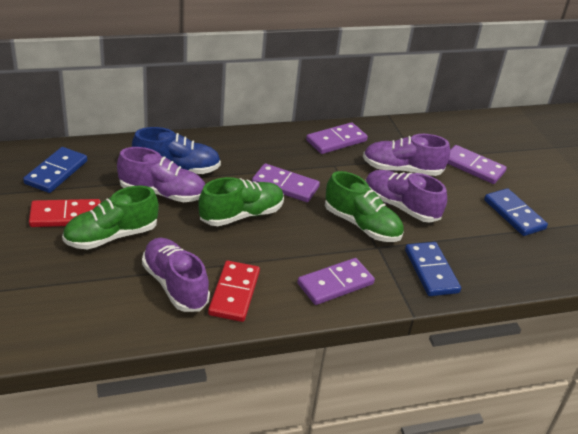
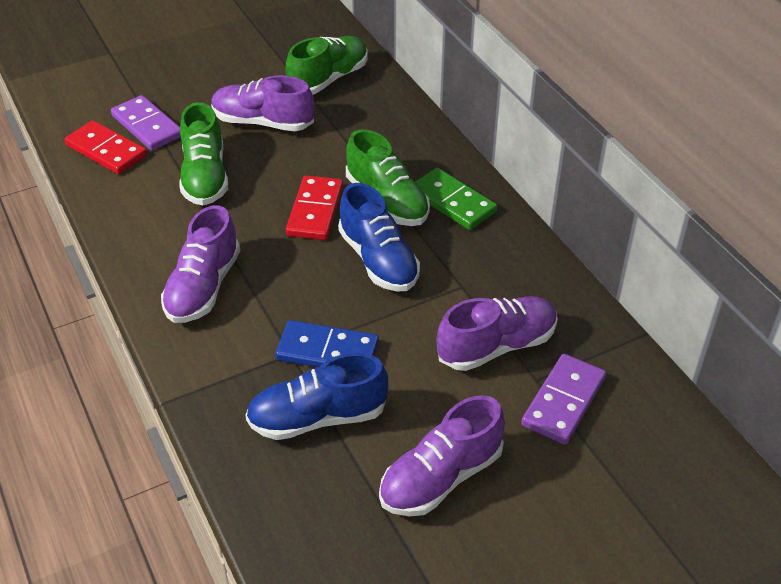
blue domino: [23,147,87,193] [405,242,461,296] [484,188,548,236] = 3 -> [275,320,379,367] = 1
blue shoe: [132,127,221,174] = 1 -> [245,353,388,440] [338,183,420,292] = 2
green domino: none = 0 -> [415,168,497,230] = 1
purple domino: [252,163,320,202] [297,258,375,305] [306,122,368,154] [447,145,507,184] = 4 -> [111,95,181,151] [521,354,606,445] = 2

